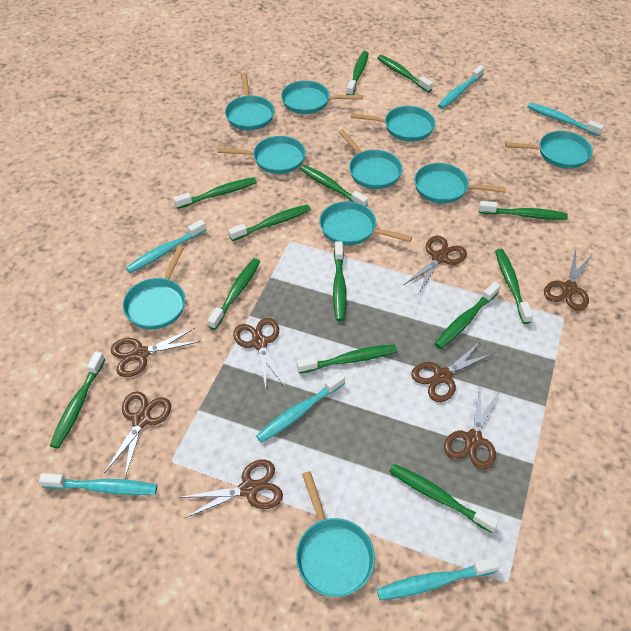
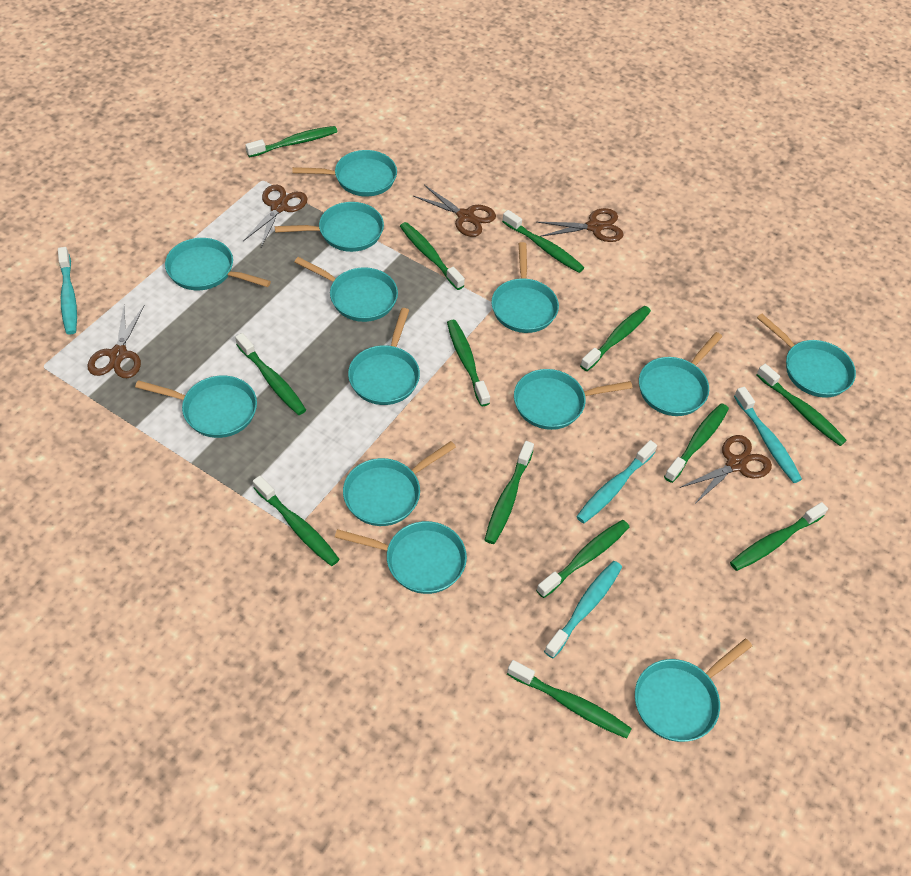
brown scissors: [104,391,171,478] [111,328,201,377] [180,460,283,519] [233,318,286,389] [404,236,467,293] [411,340,494,402] [444,388,500,469] [544,249,593,311] = 8 -> [87,305,145,378] [243,185,308,247] [413,185,496,237] [537,208,624,242] [679,435,772,504] = 5
turquoise pan: [123,246,185,329] [217,136,306,174] [225,73,275,130] [281,80,363,114] [296,471,375,597] [319,201,412,245] [338,129,403,189] [351,106,435,142] [414,163,507,203] [505,131,593,169] = 10 -> [135,376,257,438] [165,238,271,290] [275,202,384,252] [292,150,397,197] [294,257,398,322] [335,521,467,594] [343,441,456,526] [348,308,420,405] [491,242,559,333] [514,369,632,430] [635,639,752,742] [639,332,722,416] [757,314,856,398] = 13
turquoise toothbrush: [39,473,157,495] [126,219,206,273] [256,372,345,443] [377,557,500,600] [438,65,485,109] [527,103,604,136] = 6 -> [58,247,77,334] [544,561,622,658] [576,440,657,523] [734,387,802,483] = 4

